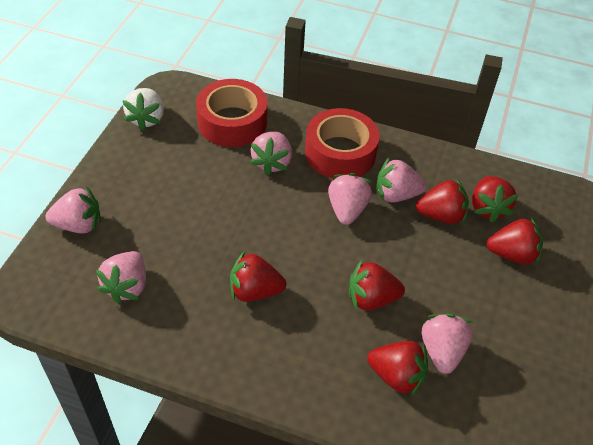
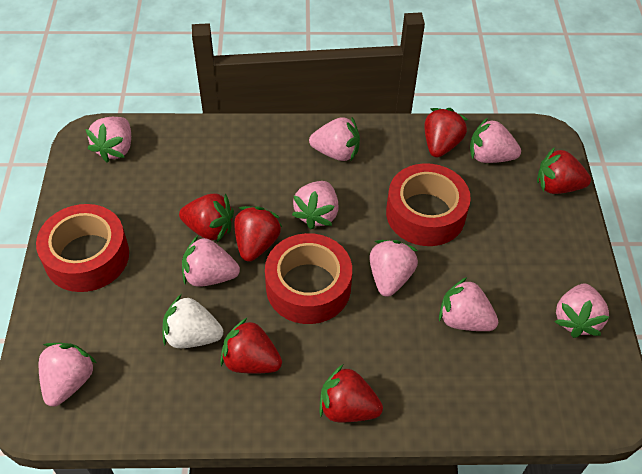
pink strawberry: [45,186,101,234] [96,251,146,304] [250,131,292,175] [328,173,372,225] [376,158,427,202] [422,313,473,374] = 6 -> [39,343,97,407] [85,117,131,162] [182,236,240,287] [292,181,339,229] [309,117,360,161] [370,240,418,297] [439,277,498,331] [470,118,521,163] [555,284,609,338] = 9
red tape: [196,79,267,147] [305,108,380,179] = 2 -> [36,204,129,292] [265,233,352,324] [386,163,471,246] = 3

